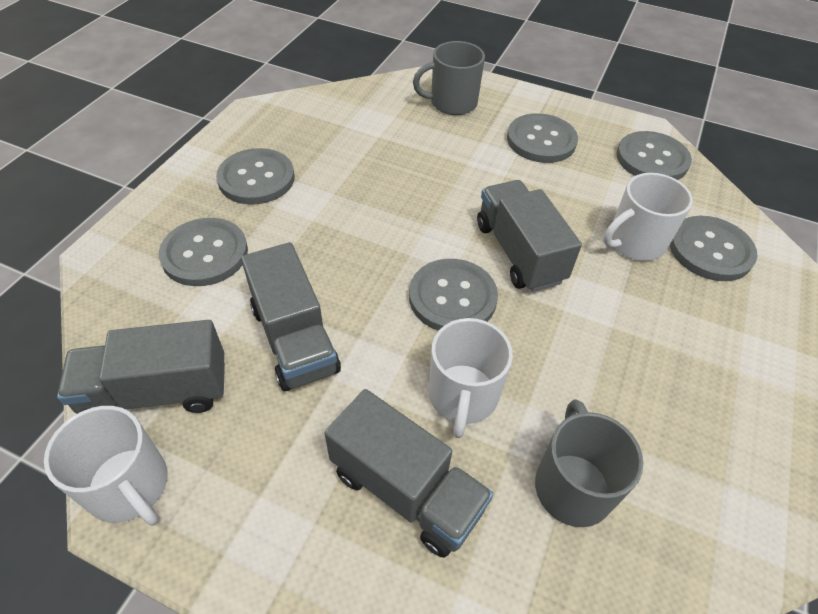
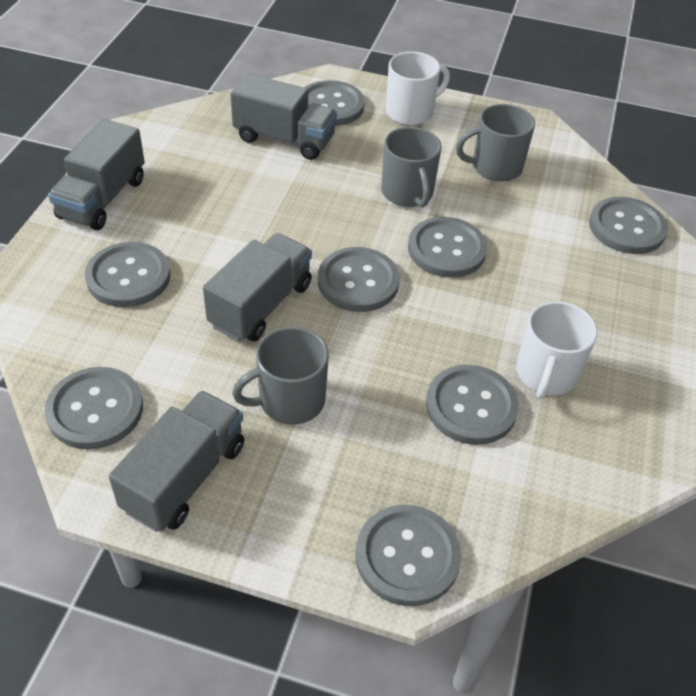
grey button: [159,218,248,286] [216,148,294,205] [409,259,498,331] [507,113,578,163] [616,131,692,180] [670,216,757,281] = 6 -> [45,367,143,449] [85,242,171,307] [304,80,365,126] [318,247,400,312] [356,505,461,606] [408,217,487,278] [426,365,519,445] [589,197,668,254] = 8
grey mug: [413,41,485,115] [535,400,643,527] = 2 -> [232,327,329,425] [381,127,441,207] [456,104,535,182] = 3
white mug: [44,406,167,526] [428,318,513,438] [603,173,693,261] = 3 -> [386,52,450,125] [516,301,598,399] = 2

